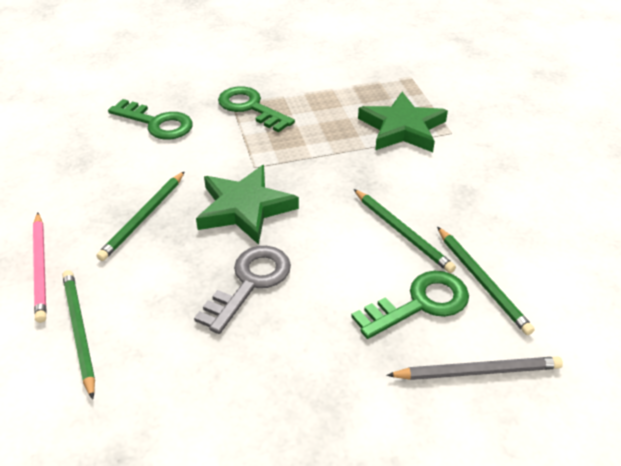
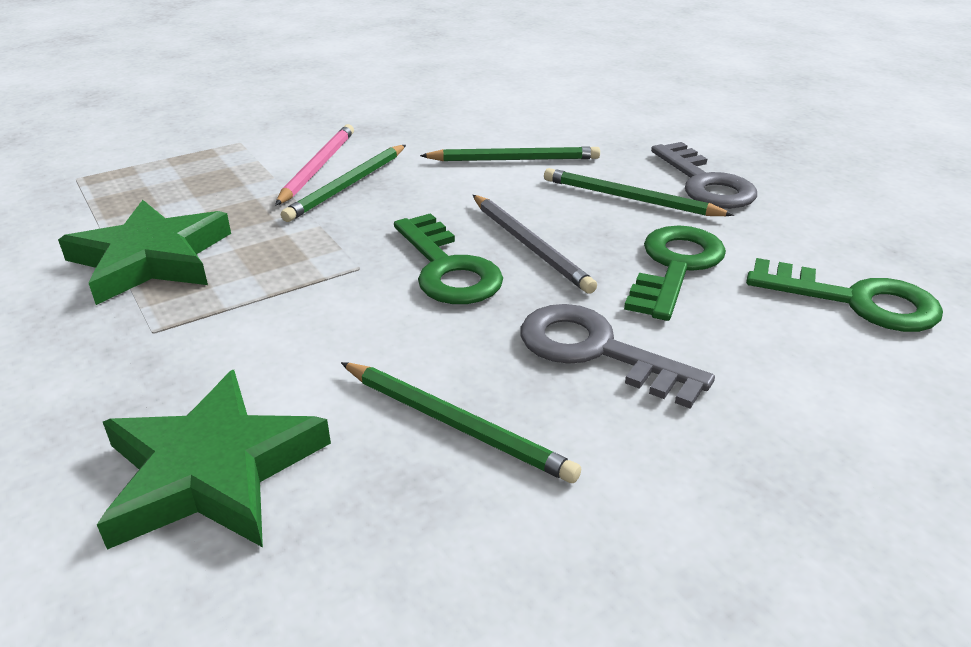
grey key: [194,246,291,334] = 1 -> [521,304,715,409] [651,142,757,209] = 2

